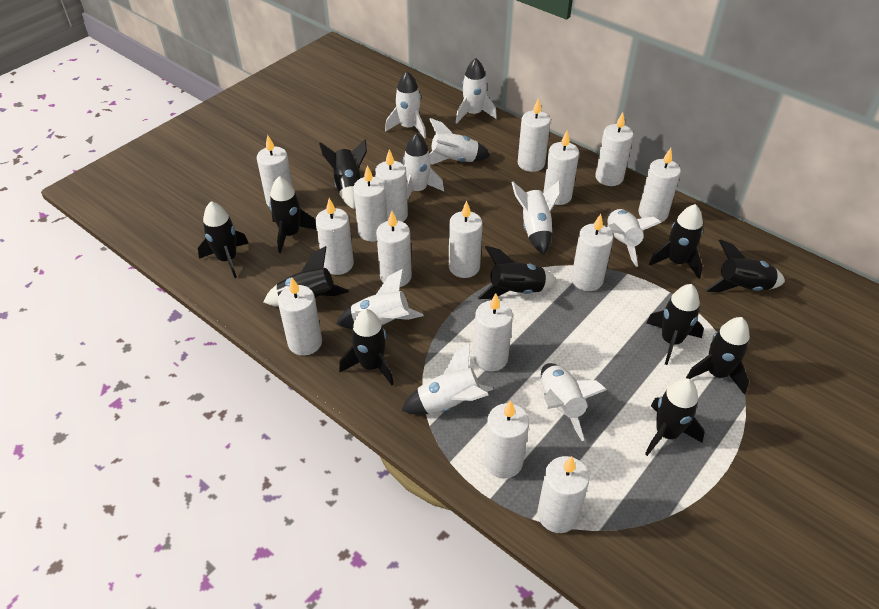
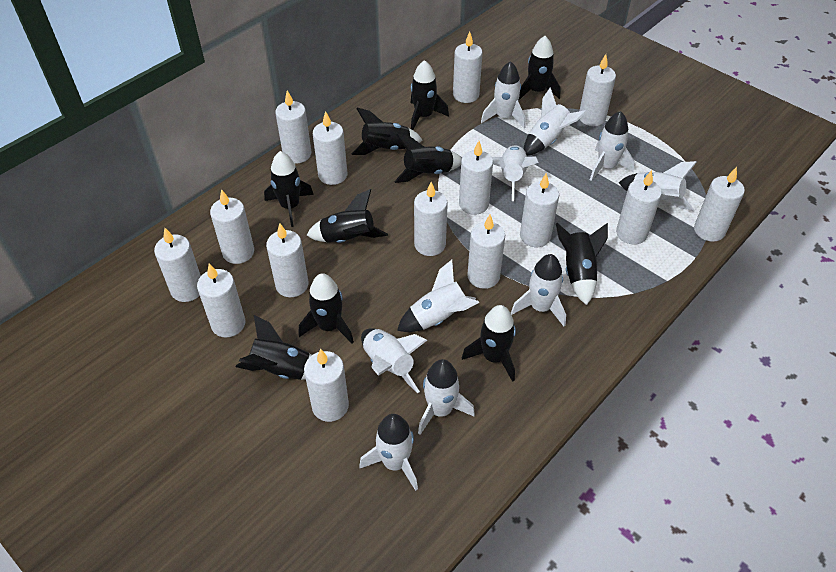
black rocket: [198,201,248,278] [264,246,349,307] [269,176,317,253] [319,139,367,209] [339,309,394,386] [478,246,557,299] [645,378,705,456] [646,284,704,365] [649,204,703,279] [686,317,750,394] [705,239,785,293] = 11 -> [236,315,312,380] [264,151,314,227] [299,273,354,344] [307,189,388,243] [352,107,422,155] [394,134,462,183] [411,60,449,130] [462,305,516,382] [518,36,560,101] [556,223,608,305] = 10
white rocket: [336,269,424,329] [385,71,426,138] [401,343,493,415] [403,133,444,200] [429,118,491,164] [456,58,497,123] [511,181,560,255] [541,363,607,441] [607,209,662,267] = 9 -> [359,414,418,491] [361,328,427,393] [397,260,479,332] [418,359,475,435] [481,61,525,128] [492,146,539,201] [511,254,566,326] [524,87,587,155] [590,111,635,181] [619,161,697,211] = 10

